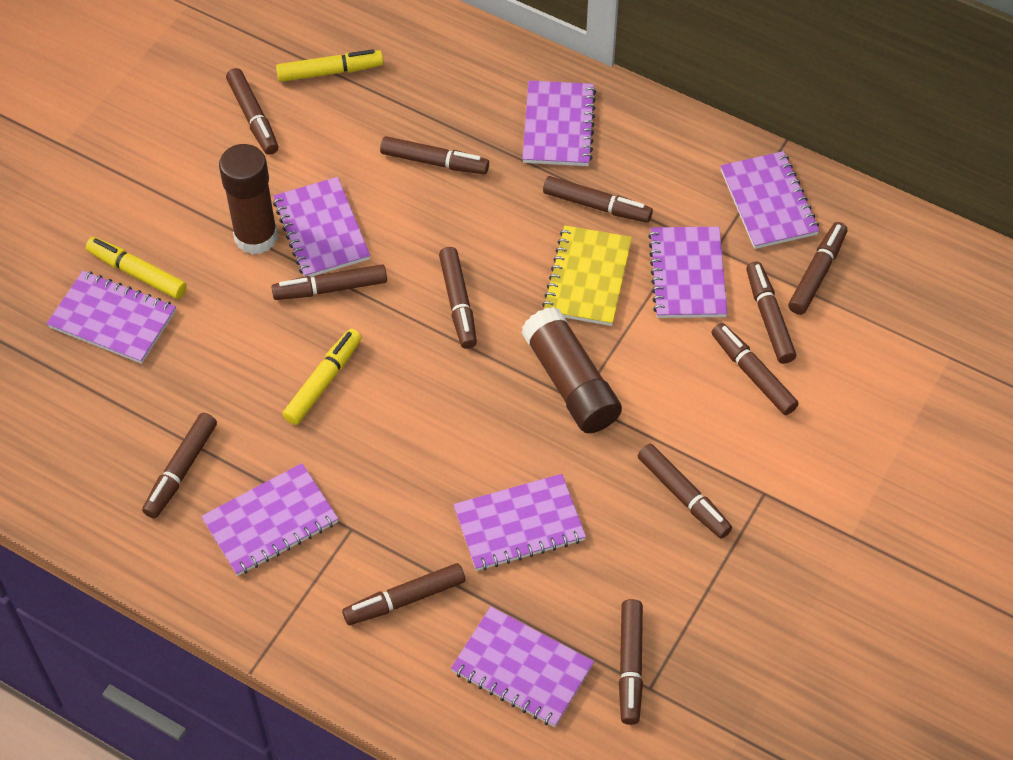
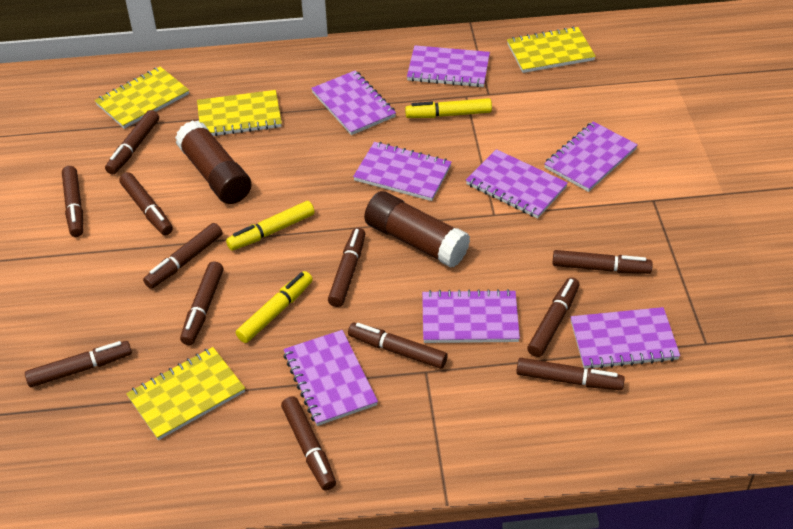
yellow notebook: [542,225,632,326] = 1 -> [95,67,189,129] [126,347,245,440] [197,90,282,136] [507,27,596,73] = 4

